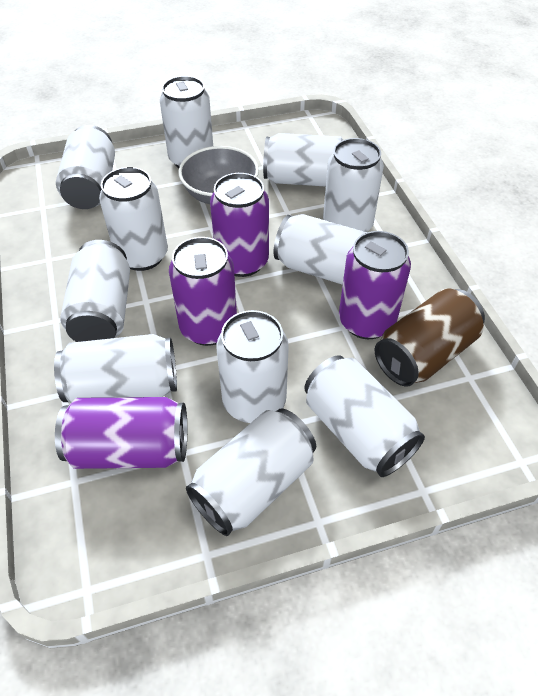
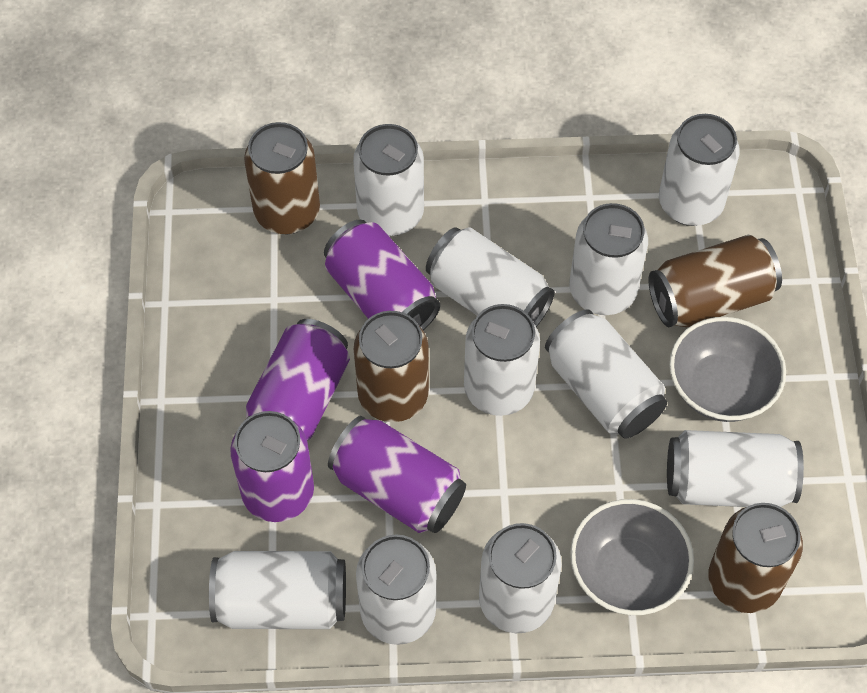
brown can: [375,289,485,387] = 1 -> [244,122,320,234] [354,311,429,422] [648,235,782,327] [708,503,803,613] = 4
grey bowl: [178,146,259,204] = 1 -> [570,499,694,615] [669,317,786,422] = 2
white can: [54,334,177,404] [56,125,115,209] [60,240,130,342] [99,167,168,271] [160,76,213,168] [186,408,316,536] [216,310,289,423] [263,133,343,187] [274,214,367,285] [304,355,425,477] [323,138,384,232] = 11 -> [209,551,346,629] [353,124,424,236] [356,535,436,645] [426,227,555,327] [464,304,540,416] [479,523,562,633] [545,309,667,439] [569,203,648,315] [659,114,740,226] [667,430,804,507] = 10

